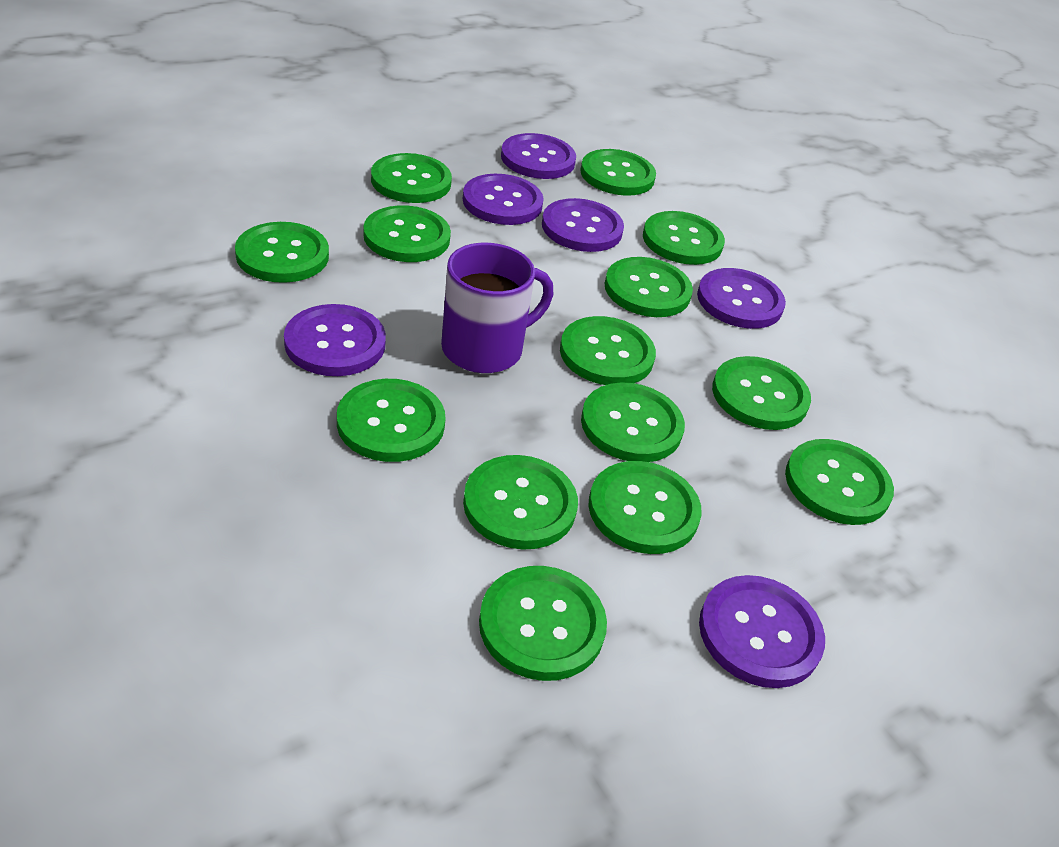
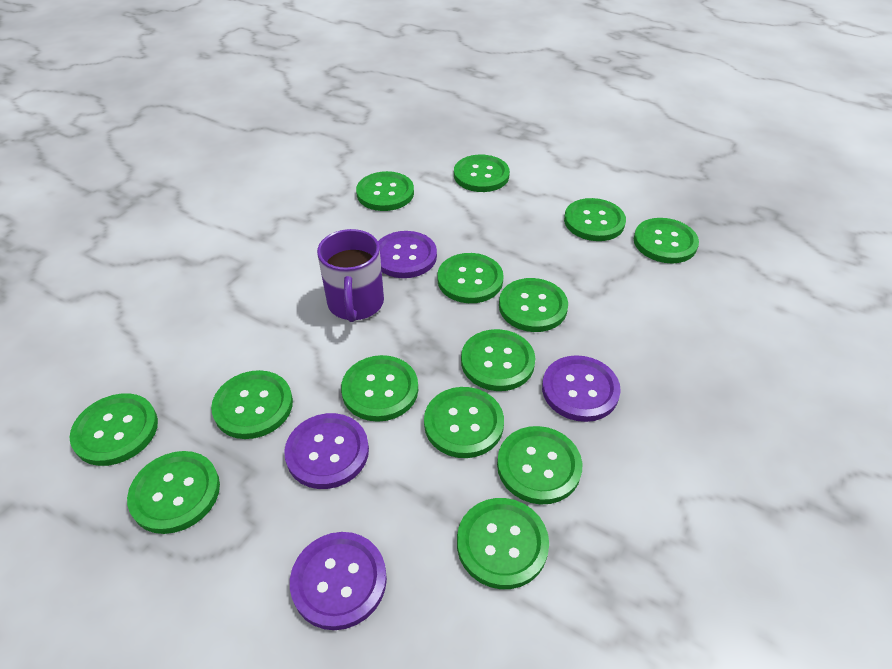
purple button: [284,304,386,376] [463,174,544,225] [501,133,576,179] [542,198,624,252] [697,268,786,329] [699,575,825,688] = 6 -> [284,413,369,489] [290,532,387,630] [378,231,437,278] [542,355,621,422] = 4

